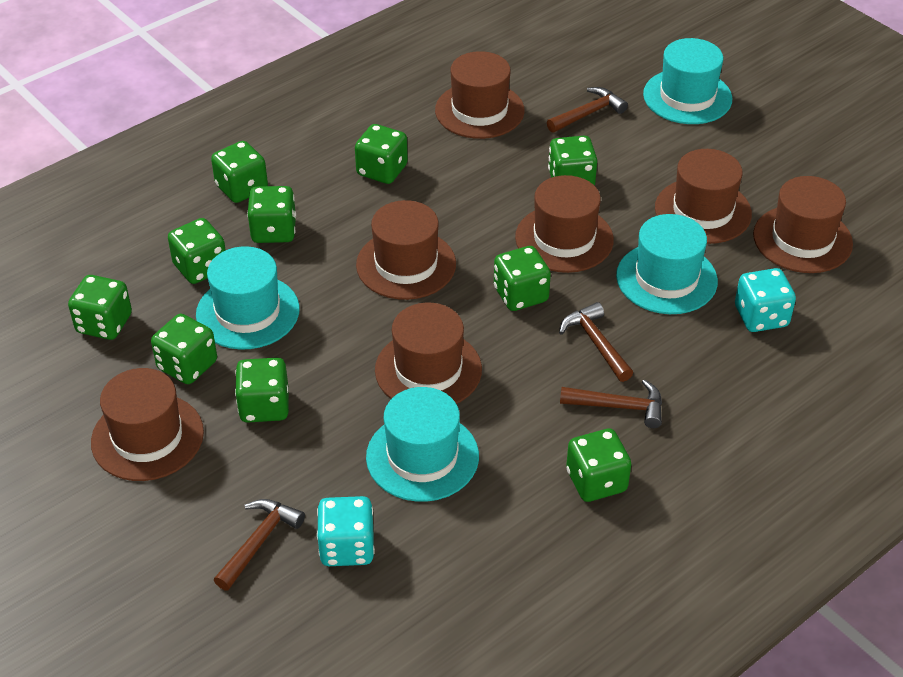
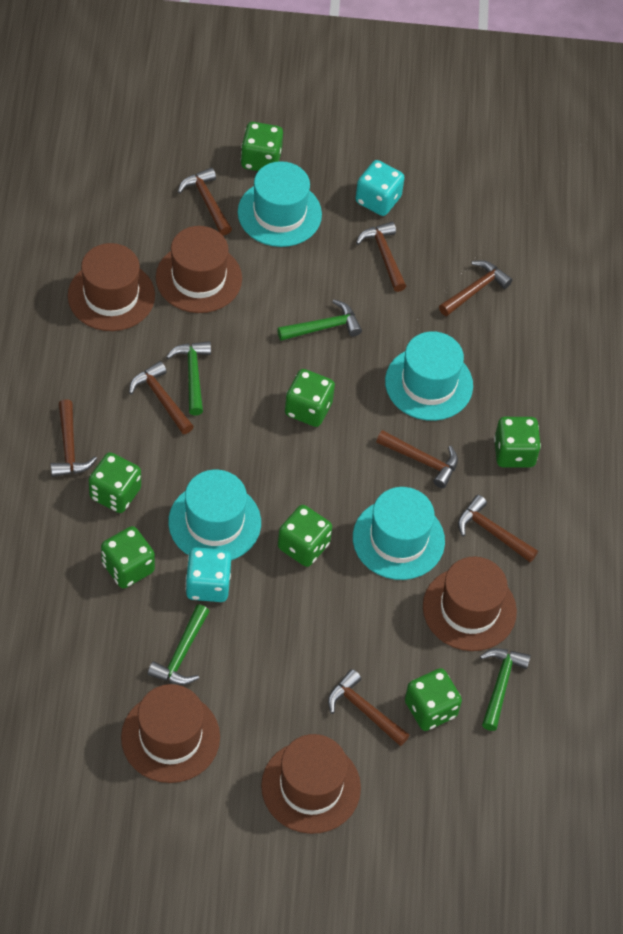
brown hammer: [214,499,305,591] [547,87,628,133] [559,302,633,382] [560,379,662,428] = 4 -> [51,399,97,477] [129,361,194,434] [178,167,232,236] [328,669,410,746] [356,222,406,292] [376,430,458,488] [439,260,513,316] [458,495,538,562] = 8
brown hat: [91,368,204,481] [356,200,456,300] [375,303,482,404] [435,51,525,139] [515,175,614,273] [655,149,752,244] [753,176,853,273] = 7 -> [68,243,155,331] [121,684,220,783] [156,226,242,313] [261,734,361,834] [423,557,517,651] = 5
green dice: [68,275,132,340] [151,314,217,384] [168,218,226,284] [211,141,268,203] [235,358,289,423] [247,186,296,243] [355,124,408,184] [494,246,551,311] [548,136,597,186] [566,428,631,502] = 10 -> [89,452,141,513] [101,526,155,589] [241,122,283,171] [278,505,332,567] [285,369,335,427] [405,668,462,731] [494,417,541,467] = 7
green hammer: none = 0 -> [148,604,210,685] [166,341,211,415] [277,300,362,341] [480,648,531,731] = 4

